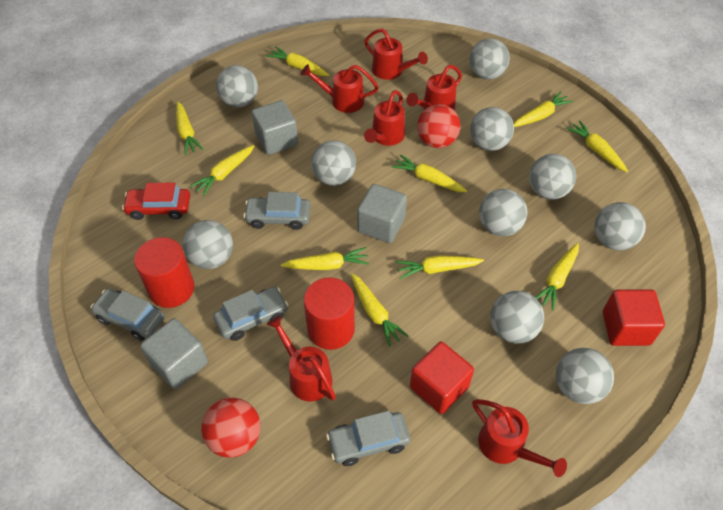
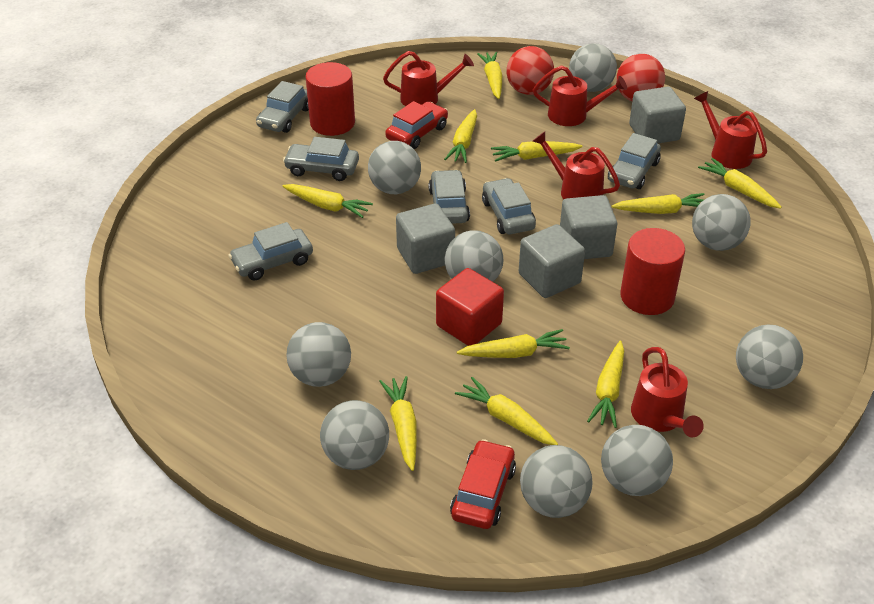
grey ball: [183,220,233,269] [216,65,258,107] [311,140,356,186] [469,38,510,80] [470,107,514,151] [479,189,528,236] [490,291,544,344] [529,154,576,200] [556,348,614,404] [594,202,646,250] = 10 -> [286,322,351,387] [320,400,389,470] [368,141,421,194] [445,230,503,282] [520,445,593,518] [569,43,617,92] [601,425,673,496] [692,194,751,251] [736,325,803,389] = 9
grey car: [90,289,165,341] [213,287,288,341] [243,192,311,230] [326,410,410,466] = 4 -> [229,222,313,281] [256,81,309,133] [283,137,359,181] [429,170,470,224] [482,178,536,234] [608,133,661,189] = 6
grey cube: [140,318,208,389] [252,100,298,155] [357,184,407,243] = 3 -> [396,204,455,274] [519,224,585,298] [560,195,617,259] [629,87,686,144] = 4
red car: [122,183,190,220] = 1 -> [385,101,448,149] [450,439,516,529] = 2
red cube: [410,342,474,414] [603,289,665,346] = 2 -> [436,268,504,346] = 1
red watering can: [266,315,336,402] [301,64,379,113] [364,28,428,80] [364,90,405,146] [406,65,462,110] [472,399,567,477] = 6 -> [383,51,474,106] [532,132,620,199] [533,65,627,126] [631,347,704,437] [694,91,767,169] = 5

